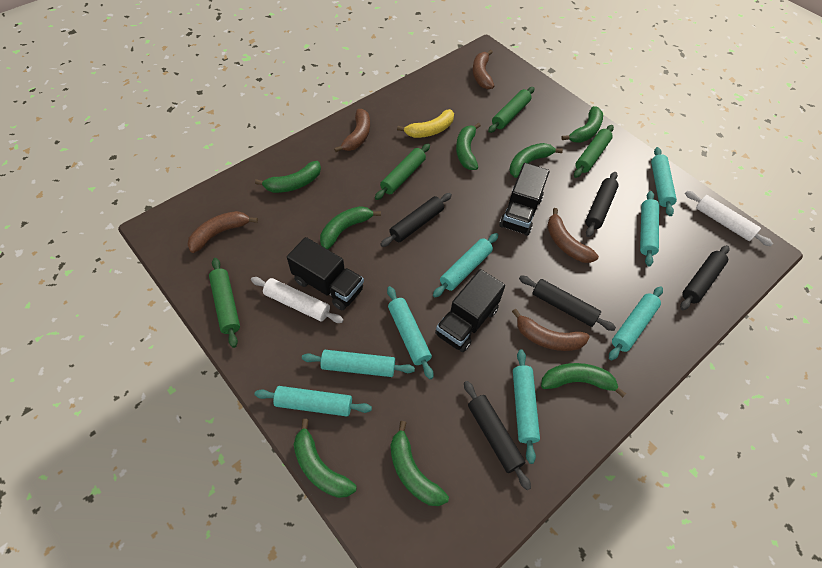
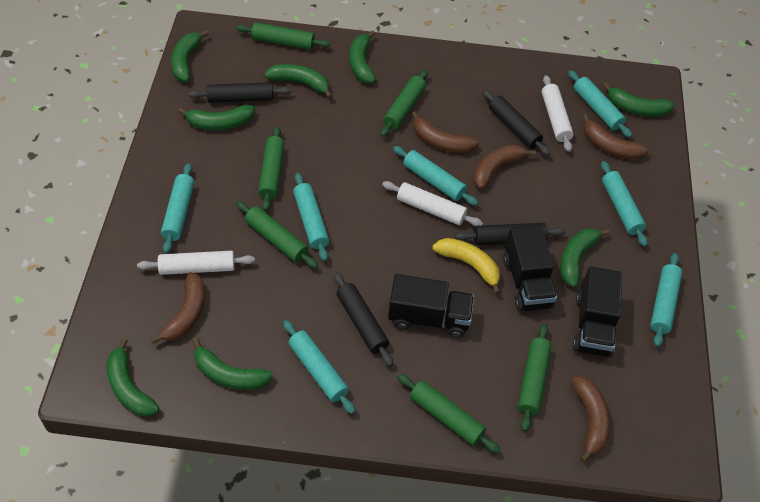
black rolling pin: [380,193,452,247] [464,381,531,490] [519,276,616,331] [585,172,619,237] [680,245,729,310] = 5 -> [189,82,291,103] [334,272,393,366] [455,223,565,245] [482,89,551,156] = 4
green rolling pin: [209,258,240,348] [375,144,430,200] [488,87,534,133] [574,125,614,178] = 4 -> [236,22,331,50] [236,201,318,269] [258,126,285,211] [381,70,428,137] [397,373,500,453] [518,324,552,432] = 6
turquoise rolling pin: [255,386,372,416] [302,350,415,377] [387,286,433,379] [433,233,498,297] [513,349,540,464] [609,286,663,360] [640,191,659,266] [651,147,677,216] = 8 -> [161,163,194,254] [283,320,355,414] [293,173,329,261] [393,146,478,206] [568,70,632,138] [601,161,648,247] [650,253,682,347] = 7
white rolling pin: [251,277,344,323] [685,191,773,246] = 2 -> [137,251,255,275] [382,181,483,226] [542,75,574,152] = 3

